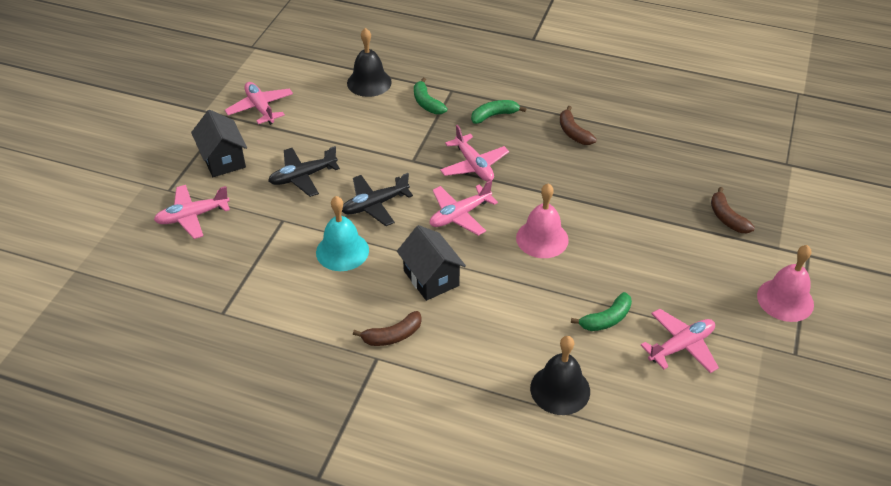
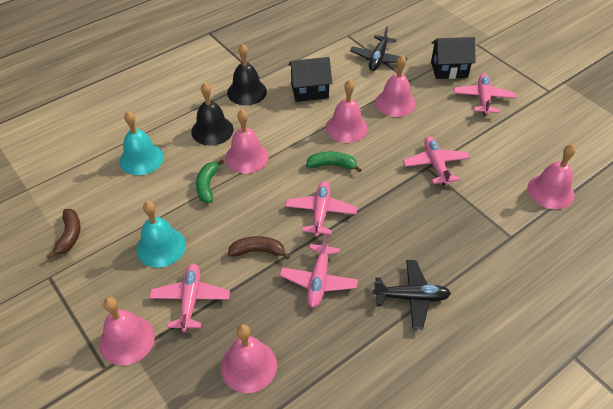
brown banana: [353,311,422,346] [560,106,597,145] [711,187,755,233] = 3 -> [47,209,81,259] [228,236,290,260] = 2
green banana: [414,78,447,114] [471,100,526,124] [571,292,632,331] = 3 -> [196,160,224,203] [306,152,362,172] = 2
pink bell: [516,183,569,258] [757,245,814,322] = 2 -> [99,297,155,366] [221,324,277,393] [225,110,269,174] [326,80,368,143] [375,55,416,117] [527,144,576,209] = 6
turquoise bell: [316,196,369,271] = 1 -> [120,111,164,175] [136,201,186,268] = 2

